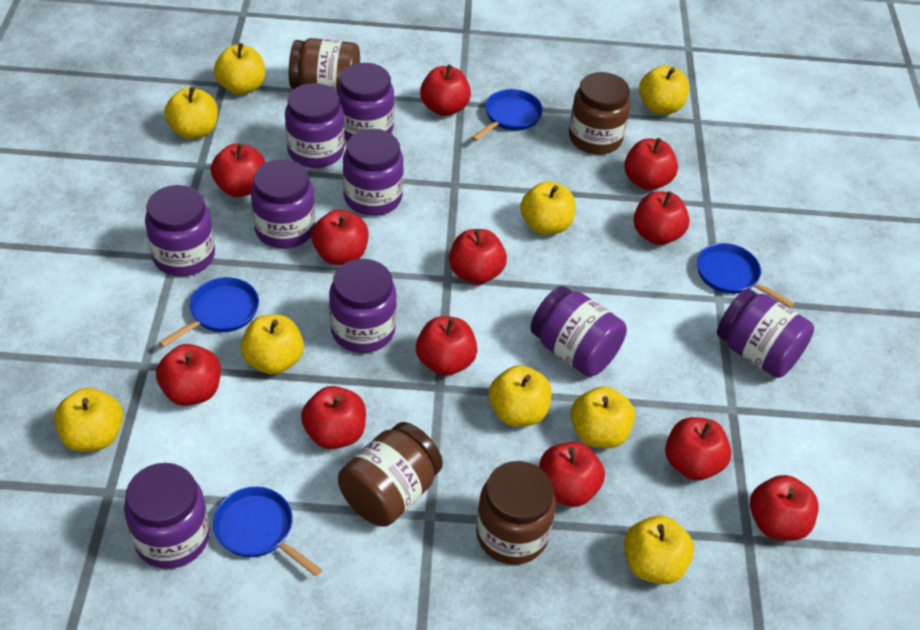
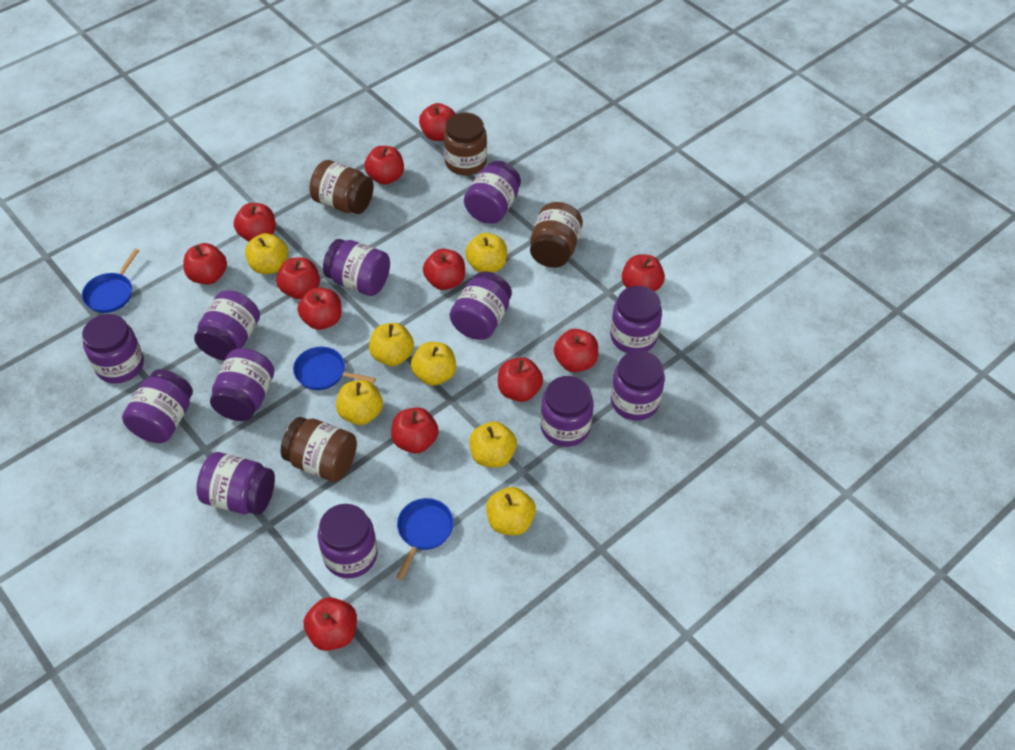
blue pan: [159,277,259,348] [213,487,322,577] [471,89,543,141] [697,243,795,308] = 4 -> [82,249,139,313] [293,347,376,390] [396,498,454,580] = 3
purple jar: [124,463,210,569] [145,185,215,276] [251,159,315,249] [285,83,345,168] [329,259,397,353] [337,63,394,141] [343,129,403,216] [531,286,627,377] [717,288,814,378] = 9 -> [82,314,144,384] [122,369,193,443] [194,290,260,360] [196,452,275,515] [210,348,274,421] [317,504,377,578] [323,239,390,296] [450,271,512,340] [464,161,521,224] [541,376,593,447] [610,286,662,353] [611,350,665,421] = 12
yellow apple: [54,388,123,452] [164,87,218,140] [214,43,265,95] [241,314,304,375] [489,365,552,427] [520,181,575,235] [571,386,635,448] [624,516,694,584] [639,65,689,114] = 9 -> [245,233,288,274] [336,380,383,425] [369,323,414,366] [411,342,456,386] [465,233,507,273] [469,421,517,468] [486,487,536,535] = 7

